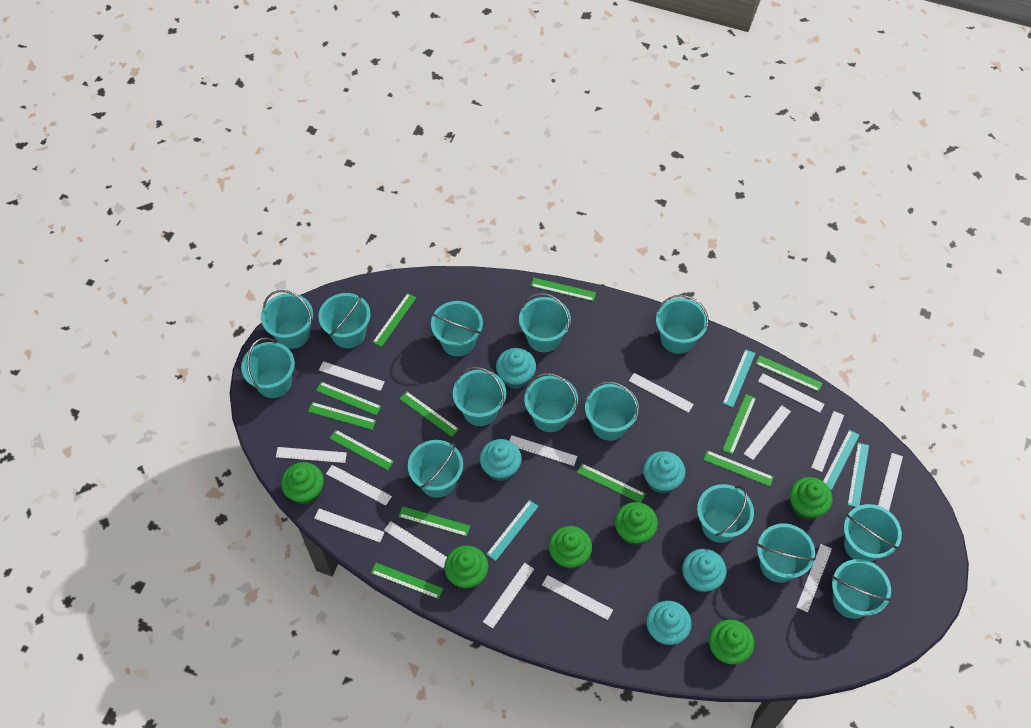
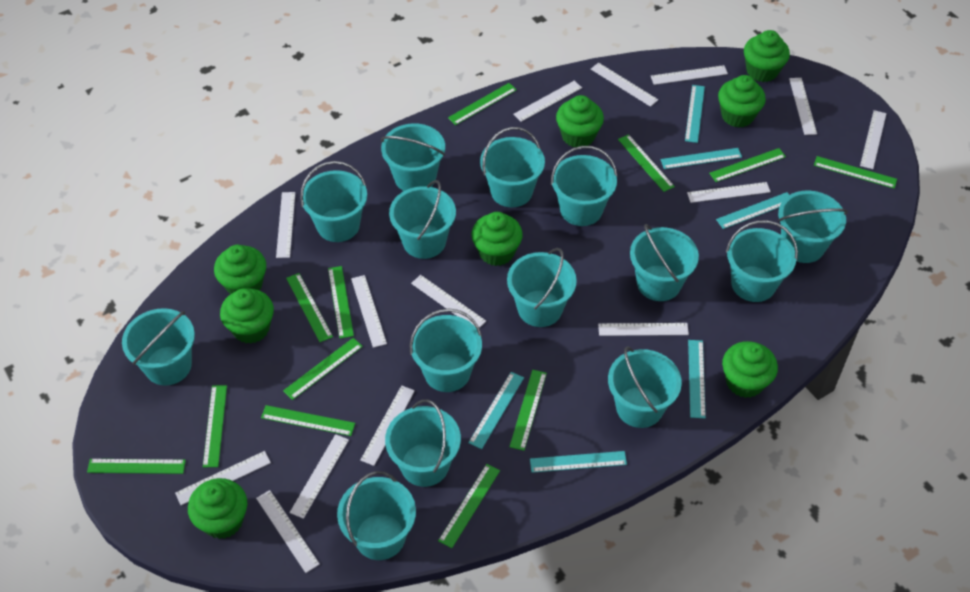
green cupcake: [281,462,324,505] [444,545,488,589] [549,526,592,569] [615,502,658,545] [709,619,754,664] [790,477,833,520] = 6 -> [188,478,247,539] [214,245,266,294] [220,288,274,344] [471,212,523,266] [556,95,604,147] [718,75,766,128] [722,341,778,398] [744,30,790,82] = 8
turquoise cupcake: [480,439,522,482] [496,348,536,389] [643,451,685,494] [646,601,692,645] [682,549,726,592] = 5 -> none = 0
turquoise ruler: [486,500,539,561] [723,349,755,407] [823,430,859,490] [848,443,869,507] = 4 -> [468,372,524,449] [530,451,627,473] [661,148,742,169] [685,85,705,143] [688,340,706,418] [716,192,789,229] = 6

